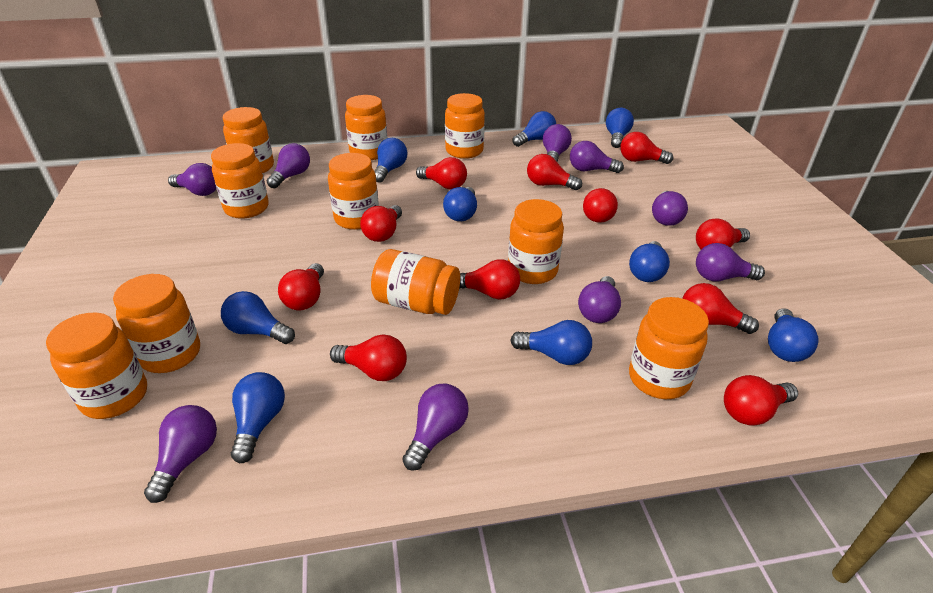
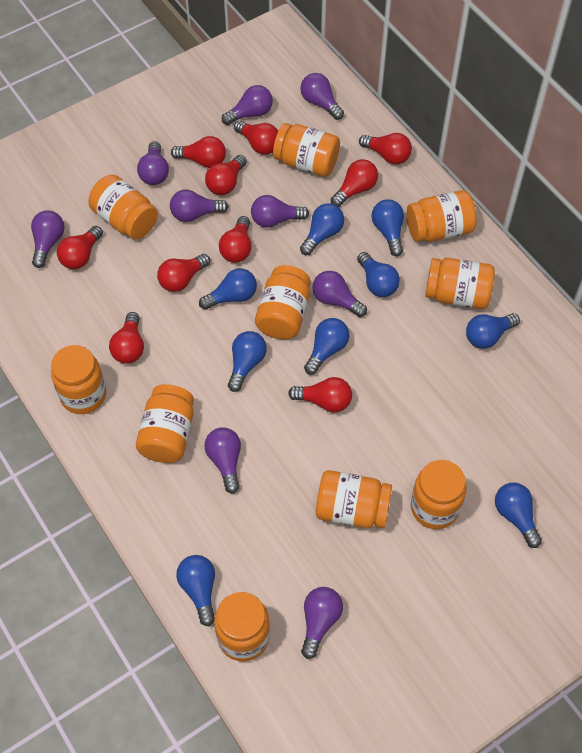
red light bulb: [278,263,324,311] [330,334,407,381] [360,205,402,242] [416,157,467,189] [459,259,520,299] [527,154,582,190] [583,188,618,223] [620,132,673,164] [682,283,759,334] [696,218,750,249] [724,375,798,426] = 11 -> [57,226,103,269] [109,312,144,364] [157,254,210,292] [171,136,226,168] [205,155,247,195] [219,216,252,263] [234,121,278,155] [288,377,352,412] [331,159,378,207] [359,133,412,165] = 10

